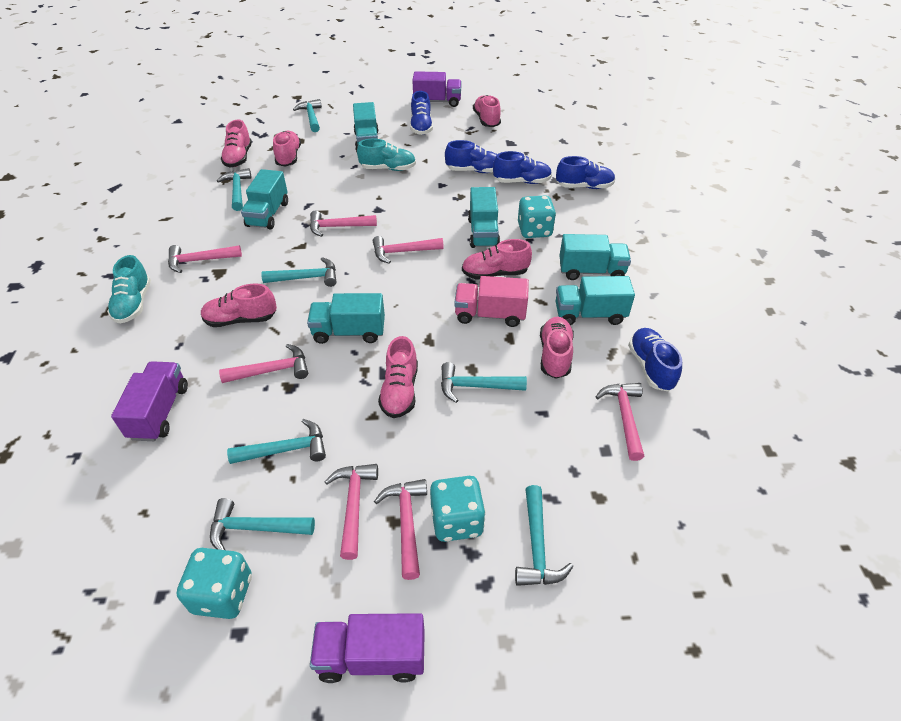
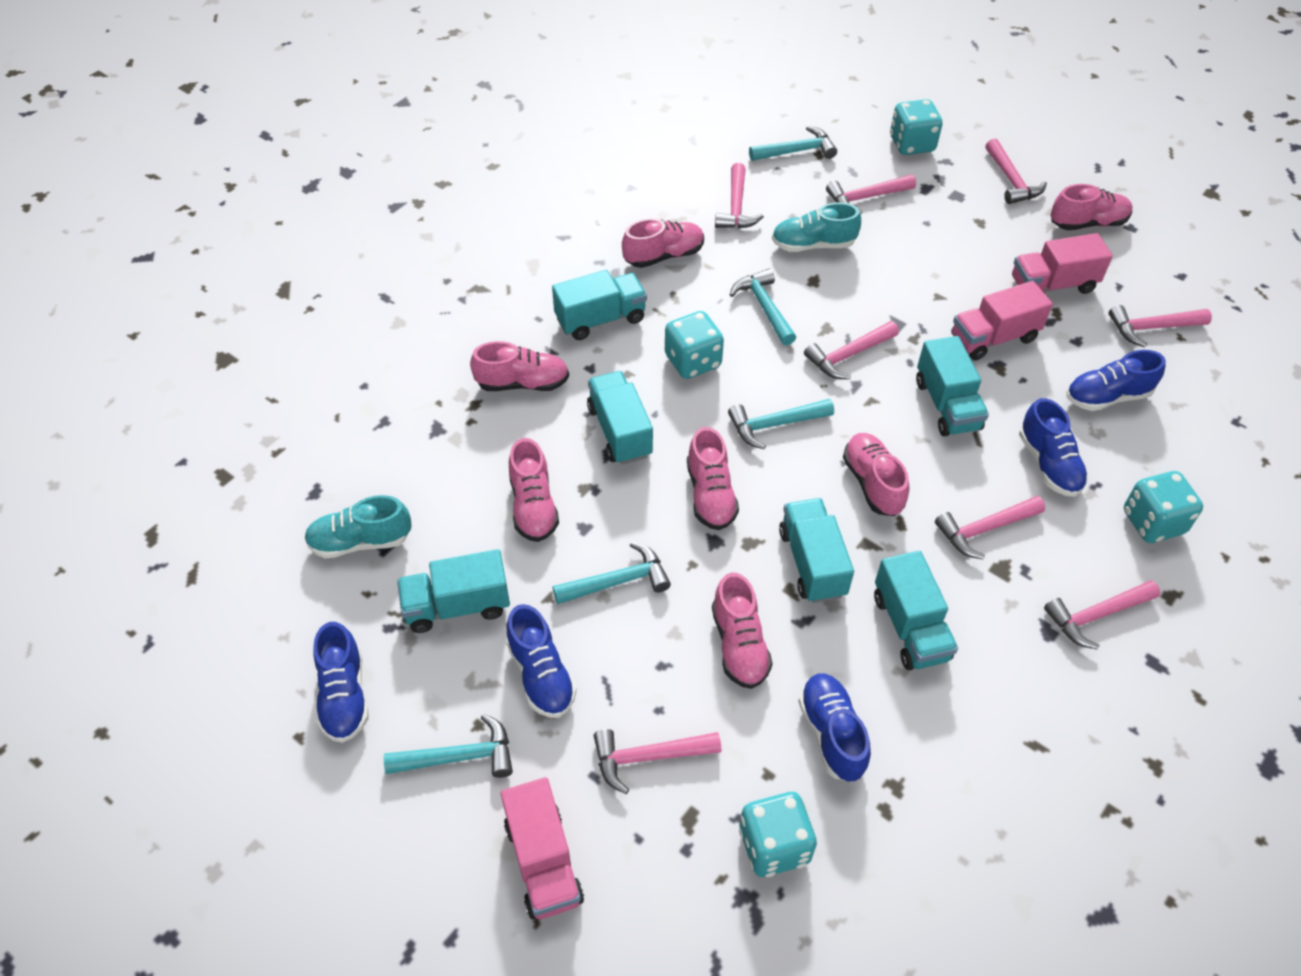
pink hammer: [168,245,242,273] [219,344,308,383] [310,211,377,237] [325,464,378,560] [373,236,444,264] [374,479,427,580] [596,383,644,461] = 7 -> [594,729,721,794] [715,163,764,228] [804,321,899,379] [826,174,916,214] [935,496,1045,560] [985,139,1047,204] [1044,580,1160,650] [1109,305,1212,347] = 8
pink truck: [454,276,529,327] = 1 -> [501,777,584,919] [951,281,1053,361] [1012,233,1113,294] = 3
purple truck: [111,361,188,441] [310,613,425,683] [412,71,462,107] = 3 -> none = 0
turquoise dice: [177,548,252,619] [430,476,486,542] [518,195,556,238] = 3 -> [665,311,724,379] [739,792,817,877] [890,99,942,155] [1124,471,1203,543] = 4
turquoise hammer: [210,498,315,550] [217,168,252,211] [227,419,326,464] [261,257,337,287] [293,99,322,132] [441,362,527,403] [515,485,573,586] = 7 -> [384,714,513,778] [553,542,671,604] [728,399,834,449] [730,268,796,345] [749,126,837,161] = 5

